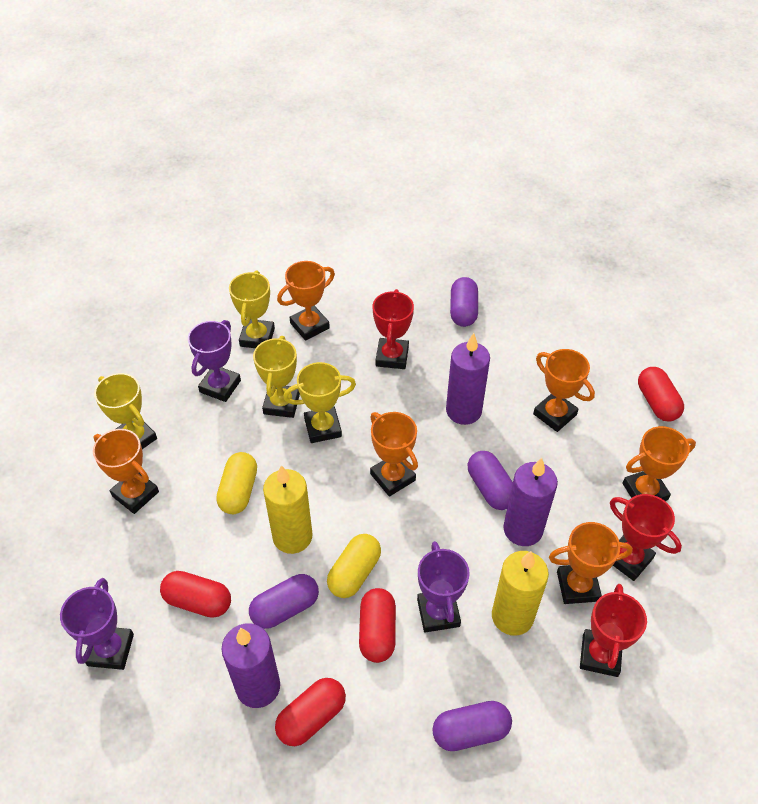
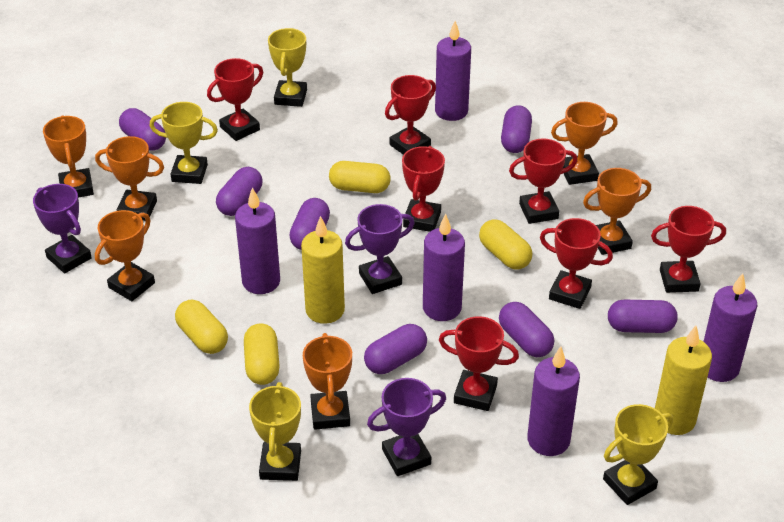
purple candle: [222,623,280,708] [446,333,490,425] [503,458,558,546] = 3 -> [235,187,280,294] [423,214,465,321] [435,21,471,121] [527,346,580,456] [703,273,757,382] = 5
purple capsule: [249,574,319,629] [432,701,512,751] [450,277,478,327] [468,451,513,510] = 4 -> [119,108,166,150] [216,167,263,216] [289,198,330,250] [364,324,427,374] [499,302,554,357] [501,105,532,153] [608,300,678,333] = 7
red capsule: [160,571,231,618] [275,678,346,746] [359,588,396,663] [638,367,684,422] = 4 -> none = 0
red trophy: [372,289,414,369] [580,584,647,677] [610,494,682,581] = 3 -> [207,58,263,141] [385,75,436,155] [402,146,445,232] [439,316,519,411] [509,139,578,224] [540,218,613,309] [651,206,726,293] = 7
yellow capsule: [216,452,257,514] [327,534,381,598] = 2 -> [175,300,228,354] [244,323,280,385] [329,161,390,193] [479,219,532,270] = 4

